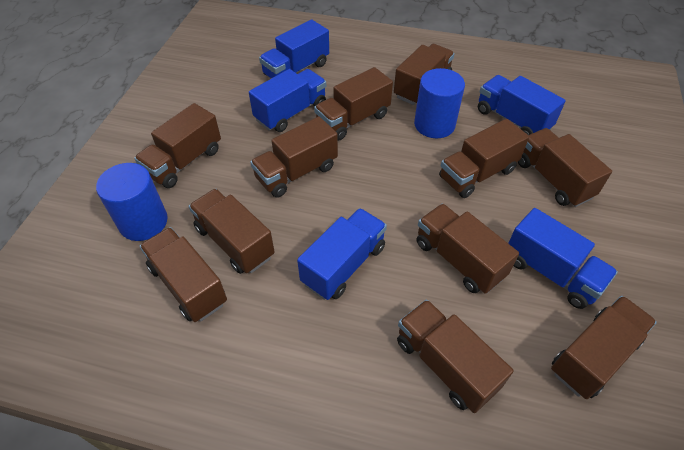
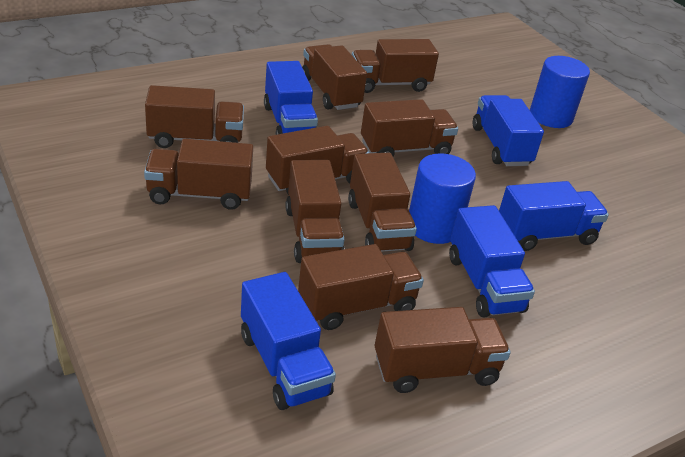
brown truck: [134,103,221,188] [140,227,227,322] [189,189,275,274] [250,117,338,198] [314,67,393,141] [394,44,455,105] [397,299,514,413] [417,204,519,294] [439,119,529,198] [518,128,612,207] [551,296,657,399] = 11 -> [144,139,253,210] [145,85,244,148] [266,126,370,195] [285,160,345,263] [298,244,424,330] [302,44,367,110] [348,153,417,252] [352,39,439,93] [361,99,458,157] [375,307,511,393] = 10

